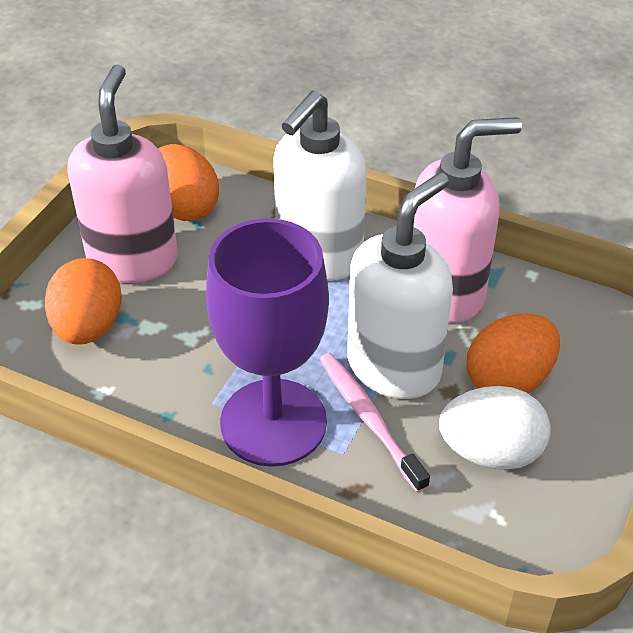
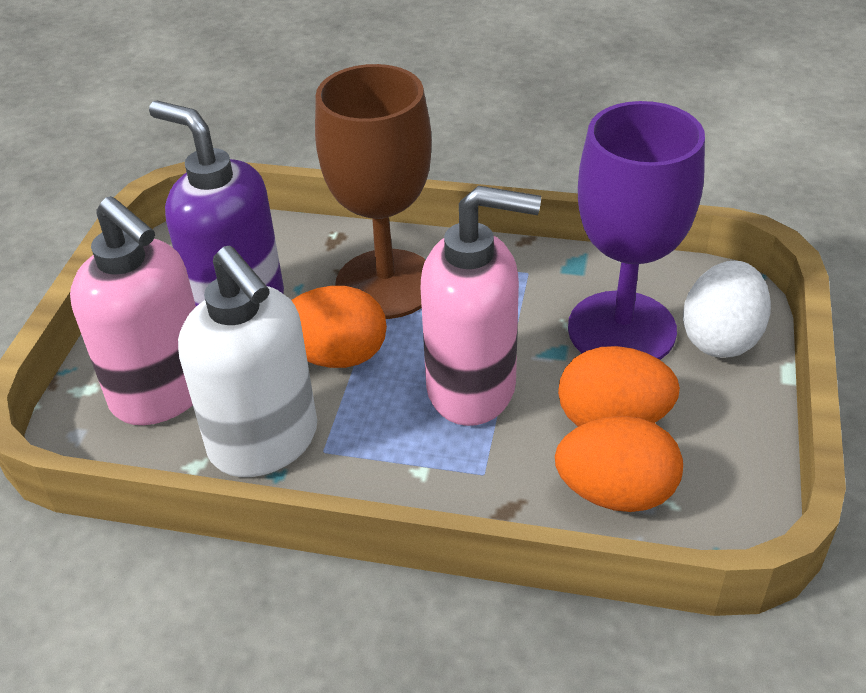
brown goblet: none = 0 -> [315,64,432,319] = 1
pink toothbrush: [320,353,430,493] = 1 -> none = 0
purple soap dispenser: none = 0 -> [149,101,284,306] = 1
white soap dispenser: [273,91,367,281] [347,172,453,399] = 2 -> [178,246,317,477] = 1

